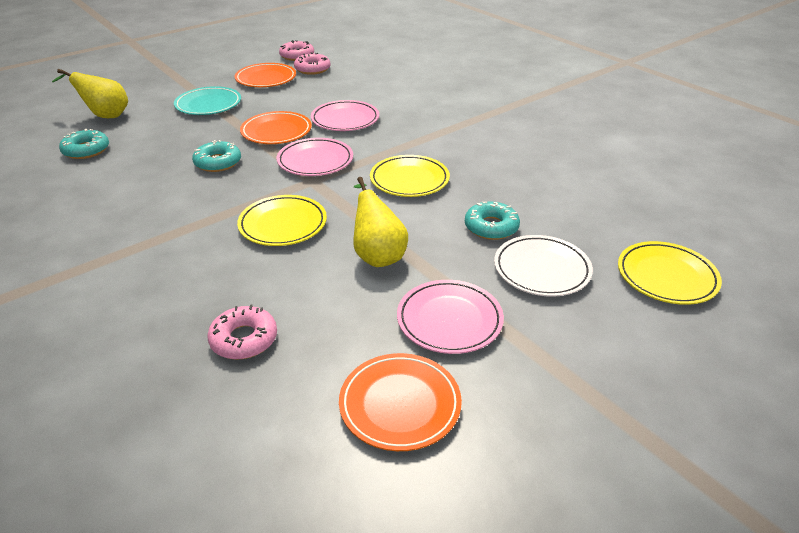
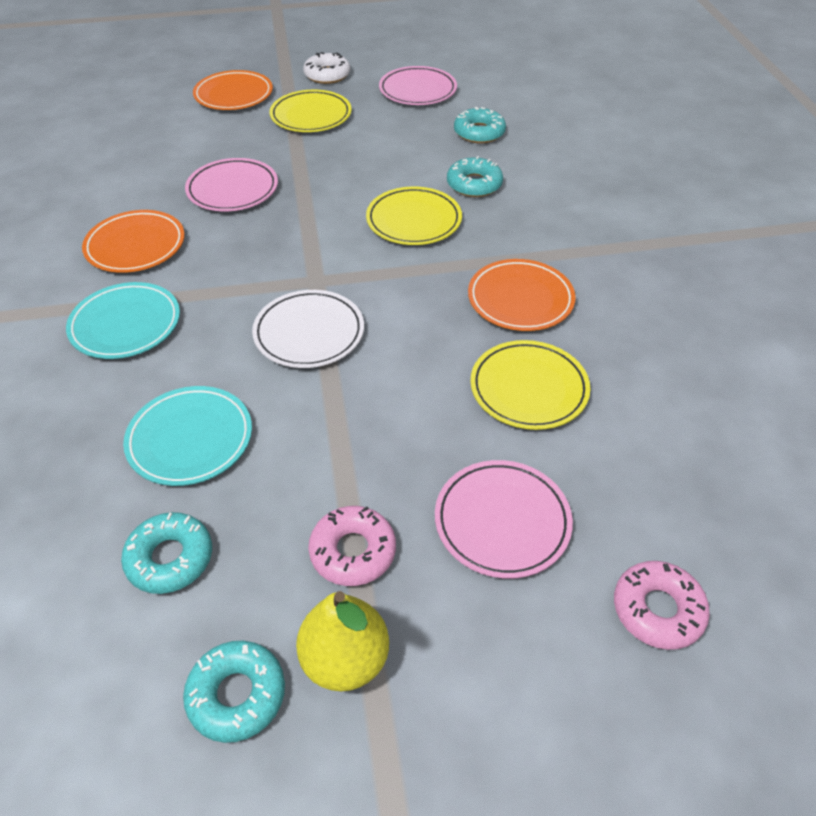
pink donut: [207,305,277,360] [279,40,314,61] [294,52,331,75] = 3 -> [308,506,396,586] [614,561,710,650] = 2
turquoise donut: [59,129,109,159] [192,140,241,172] [465,202,520,240] = 3 -> [121,512,212,594] [183,641,285,743] [447,156,503,197] [454,107,506,143] = 4
turquoise plate: [174,86,241,115] = 1 -> [66,282,180,359] [123,386,252,486] = 2
white donut: none = 0 -> [303,52,350,84] = 1
yellow pear: [52,69,128,118] [353,177,408,267] = 2 -> [296,591,389,691] = 1

